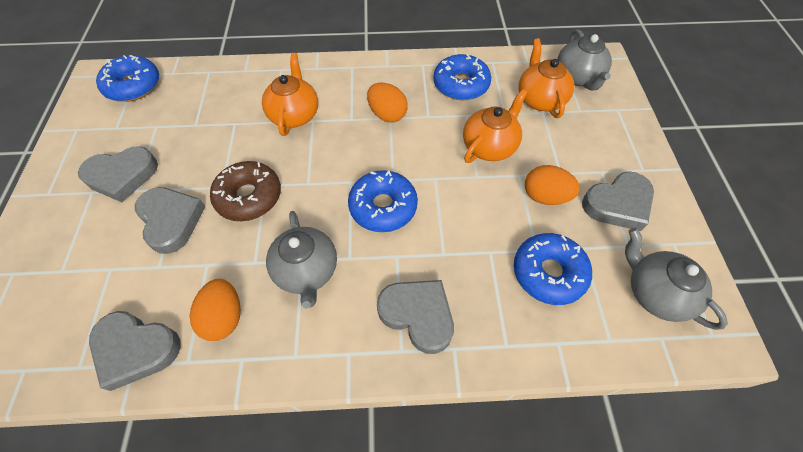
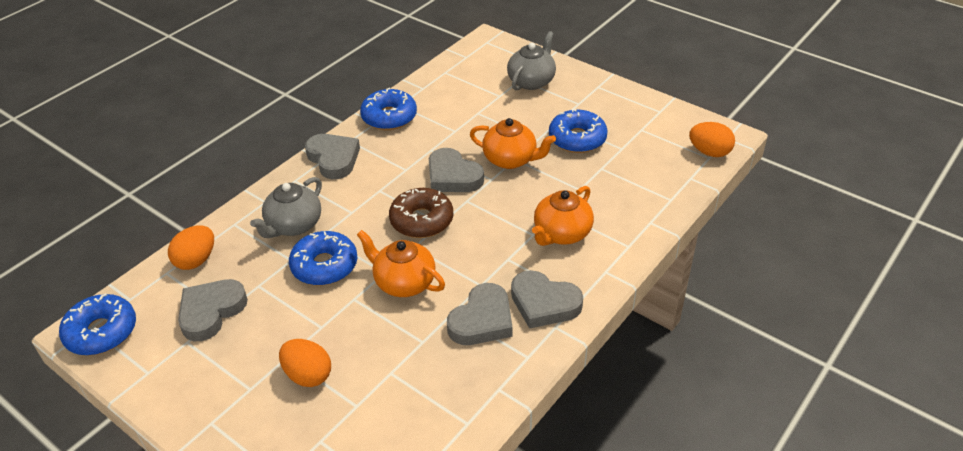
grey teapot: [266,211,337,309] [557,29,612,91] [625,228,728,330] = 3 -> [250,177,322,238] [507,31,556,90] = 2

